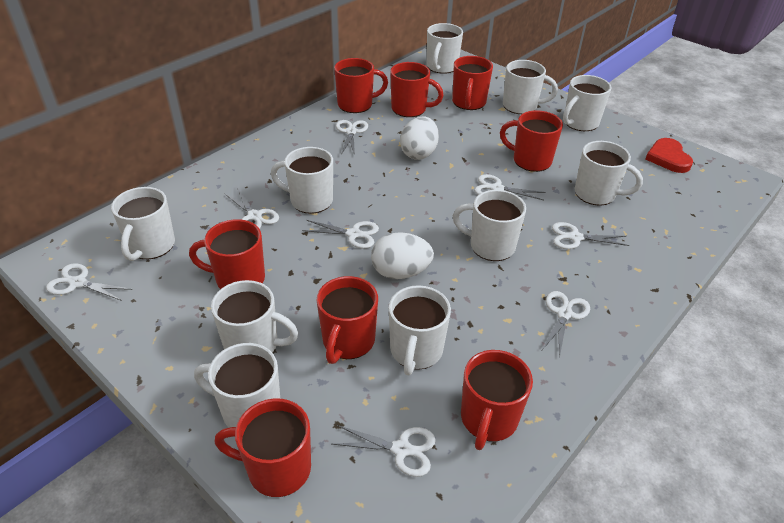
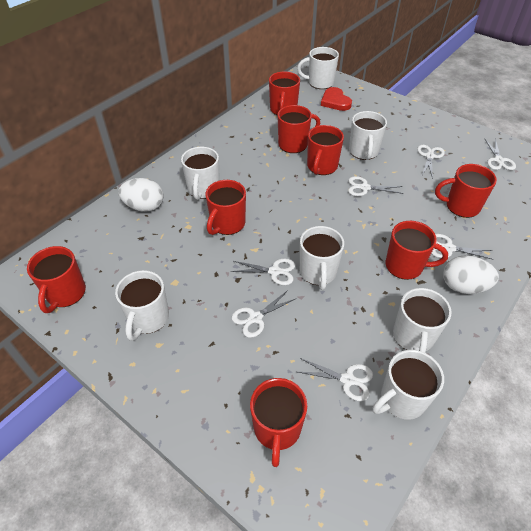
white mug: [111,187,175,261] [194,343,280,428] [211,280,298,353] [271,147,333,214] [389,285,451,375] [427,23,463,74] [453,190,526,261] [503,60,558,114] [563,75,611,131] [575,141,643,206] = 10 -> [115,270,169,341] [181,147,220,200] [297,47,339,89] [300,226,344,290] [349,111,387,160] [373,350,444,420] [393,288,452,353] = 7
white scissors: [46,263,132,301] [224,188,279,229] [302,220,379,249] [332,425,436,477] [336,120,368,155] [474,174,545,200] [542,291,590,357] [552,222,629,249] = 8 -> [231,258,295,285] [231,290,297,338] [298,358,373,401] [348,176,404,196] [417,145,445,179] [431,234,494,260] [485,139,516,170] = 7

